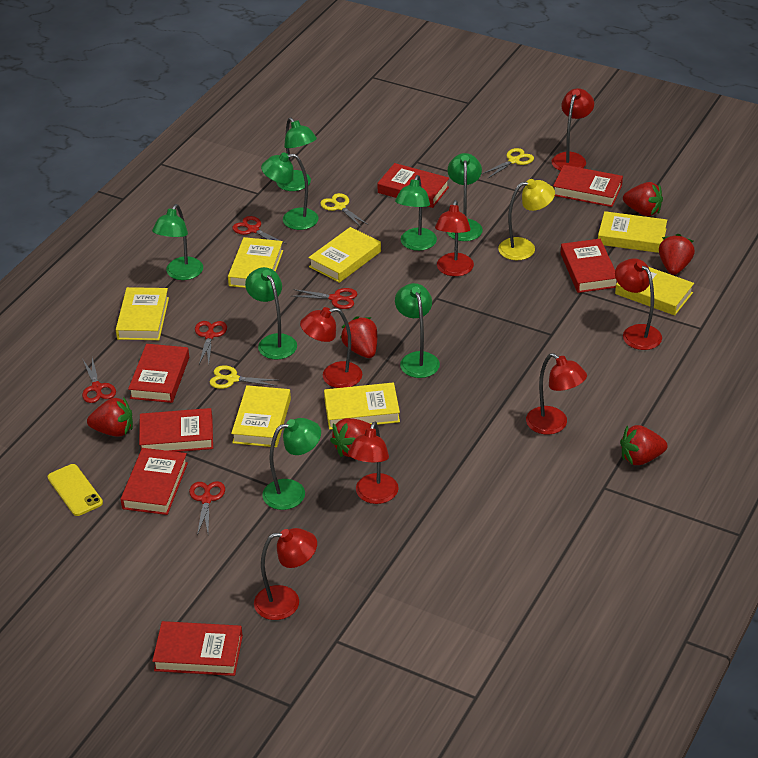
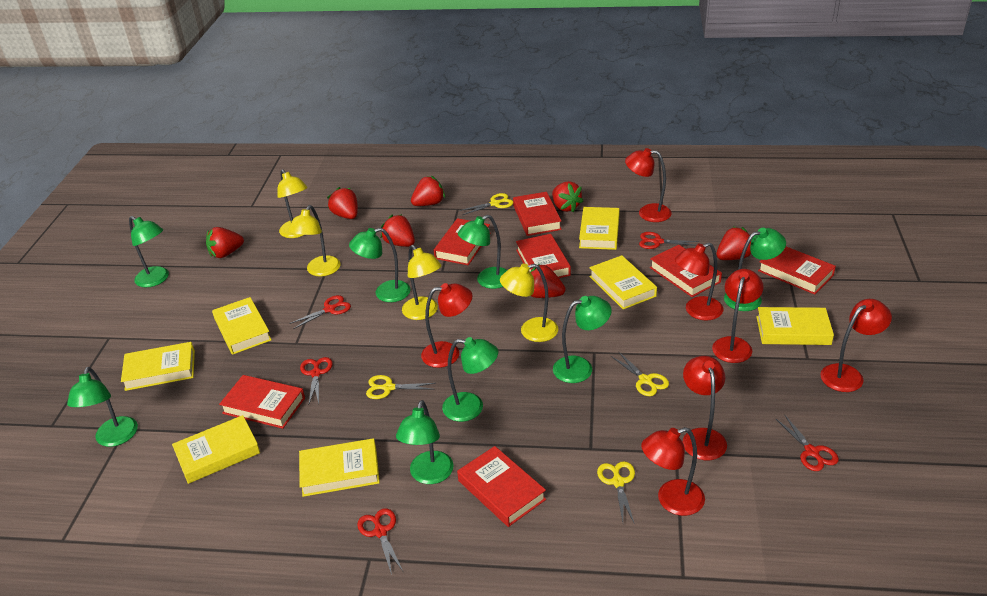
red strawberry: [87,397,133,437] [330,418,371,457] [340,316,377,358] [620,425,668,465] [623,182,663,216] [659,234,695,275] = 6 -> [206,227,244,258] [327,187,358,219] [381,214,415,247] [411,176,445,206] [530,264,566,298] [552,181,583,212] [716,226,751,260] = 7
yellow lamp: [498,179,555,260] = 1 -> [277,169,308,238] [288,205,341,276] [402,245,442,320] [500,263,558,342] = 4
yellow phone: [48,464,103,516] = 1 -> none = 0
yellow scissors: [210,365,280,389] [320,193,368,227] [482,148,534,178] = 3 -> [366,375,435,399] [459,193,513,215] [597,461,635,524] [611,351,669,396] = 4

